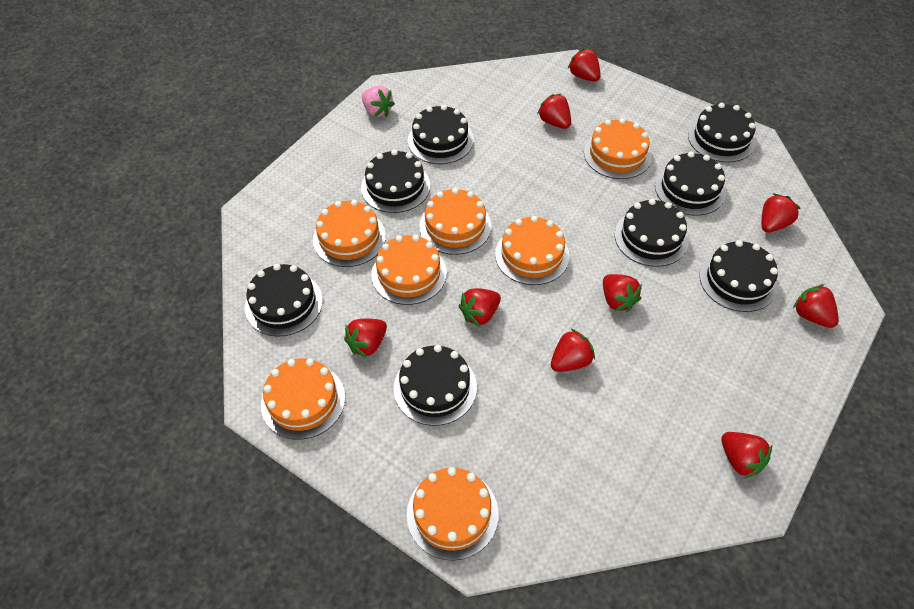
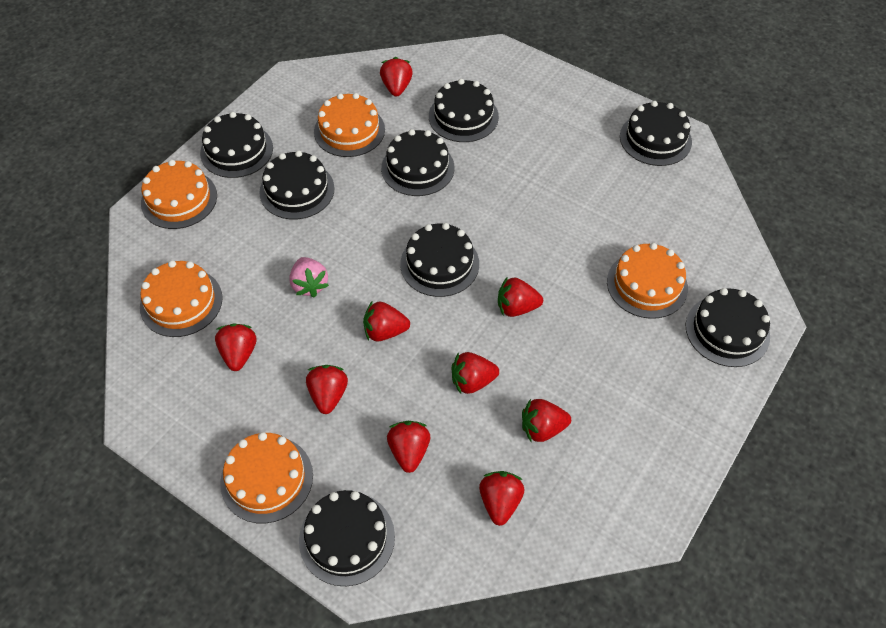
orange cake: [261,358,345,440] [313,200,386,267] [371,235,447,305] [407,467,499,560] [419,188,492,255] [495,216,570,285] [584,118,652,179] = 7 -> [140,260,223,337] [141,160,217,229] [220,432,313,523] [314,93,385,157] [607,243,688,319] = 5

